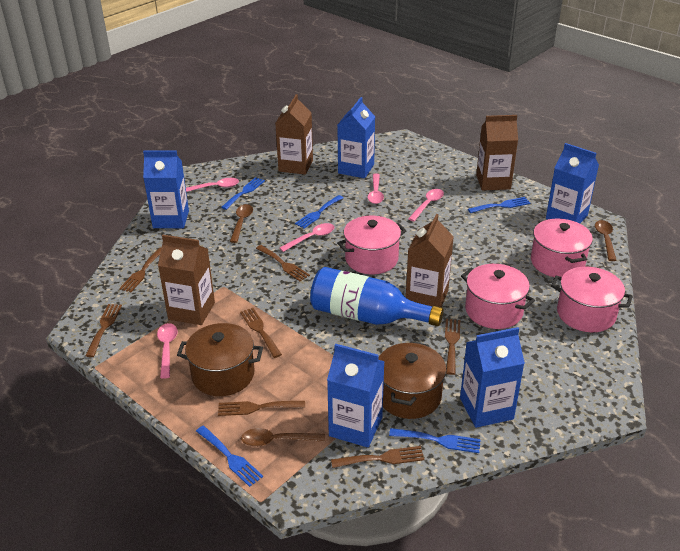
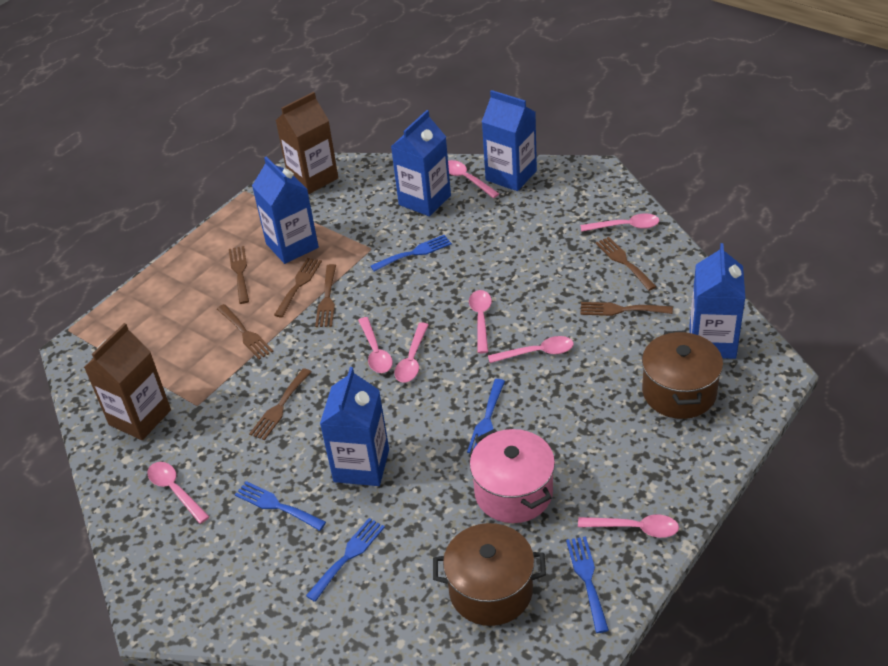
blue bottle: [310,267,444,326] = 1 -> none = 0
brown carton: [158,235,215,325] [275,94,313,175] [406,214,454,307] [476,115,518,191] = 4 -> [84,323,171,440] [276,92,338,194] = 2
brown spoon: [230,204,253,243] [241,428,325,447] [595,220,617,261] = 3 -> none = 0
pink pot: [337,216,406,274] [461,264,535,329] [531,219,593,277] [551,267,633,332] = 4 -> [470,429,555,523] = 1
pink spoon: [157,323,178,379] [186,178,239,192] [280,223,334,252] [368,173,384,204] [408,189,444,221] = 5 -> [147,462,209,524] [358,317,393,373] [394,323,429,382] [448,160,499,198] [469,290,492,353] [488,336,574,363] [578,515,679,538] [580,214,659,232] = 8

